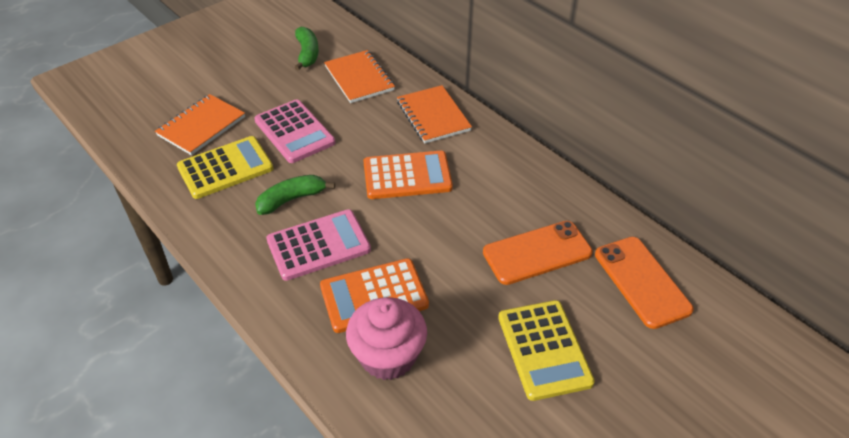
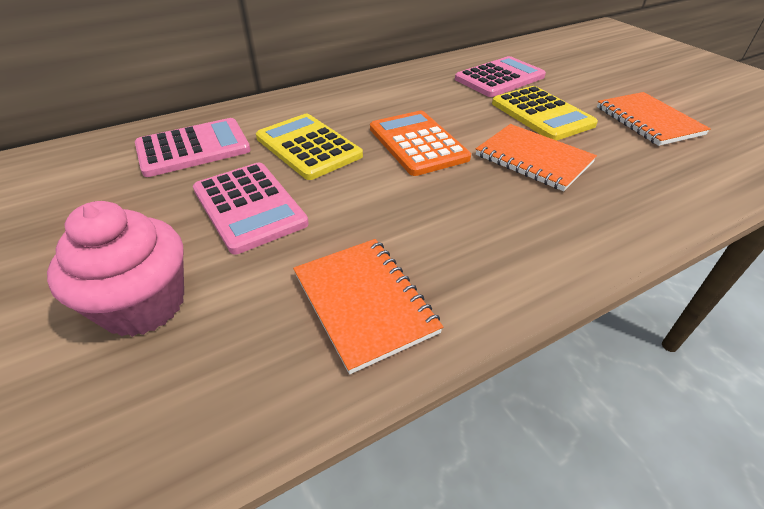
green banana: [255,175,335,215] [294,27,319,70] = 2 -> none = 0
orange calculator: [320,258,429,333] [363,151,453,199] = 2 -> [370,111,471,176] = 1
orange phone: [483,221,593,285] [595,237,694,329] = 2 -> none = 0
pink calculator: [254,99,336,163] [266,209,371,281] = 2 -> [135,118,251,177] [193,162,309,254] [455,56,546,97] = 3

